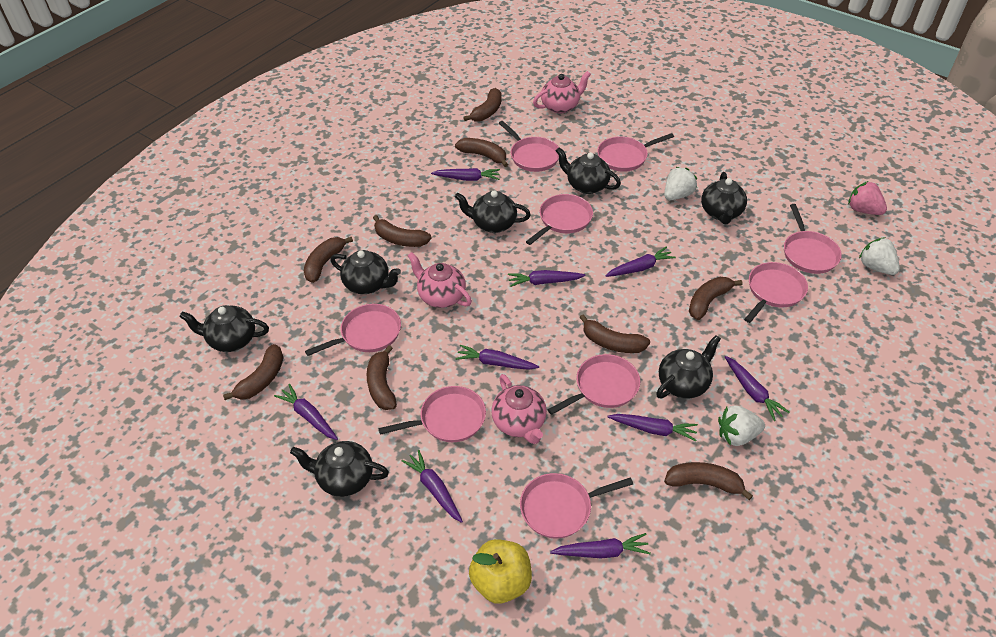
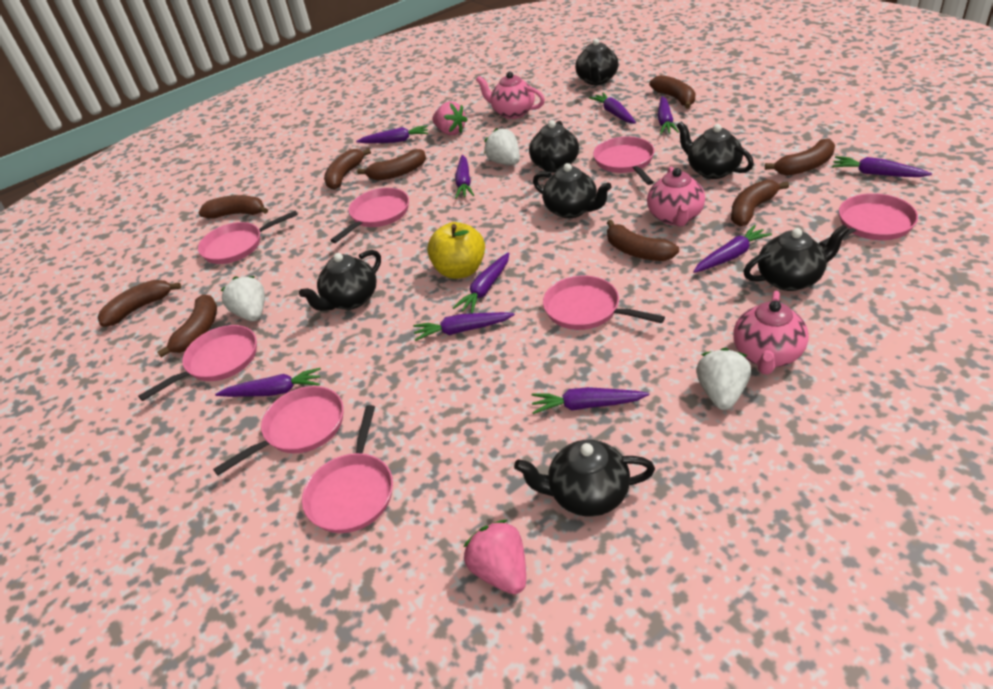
pink pan: [305,304,401,356] [378,386,486,442] [499,121,559,172] [520,473,633,539] [526,194,593,245] [548,354,640,415] [597,133,674,172] [744,262,808,323] [784,204,842,274] = 9 -> [138,325,257,401] [198,211,298,264] [213,386,344,475] [302,405,393,533] [330,188,409,243] [543,275,665,330] [593,136,655,185] [819,193,918,247] = 8
pink strawberry: [848,181,887,215] = 1 -> [432,102,467,135] [464,520,526,594] = 2
purple carrot: [274,384,338,440] [401,450,463,523] [431,168,500,181] [455,345,539,370] [508,270,586,287] [550,533,651,558] [605,247,676,277] [608,414,698,441] [725,356,790,421] = 9 -> [215,368,321,397] [356,126,428,143] [413,312,515,341] [453,252,509,313] [455,155,474,199] [531,387,649,414] [589,93,636,123] [657,96,679,134] [693,225,772,273] [832,156,932,177] = 10

